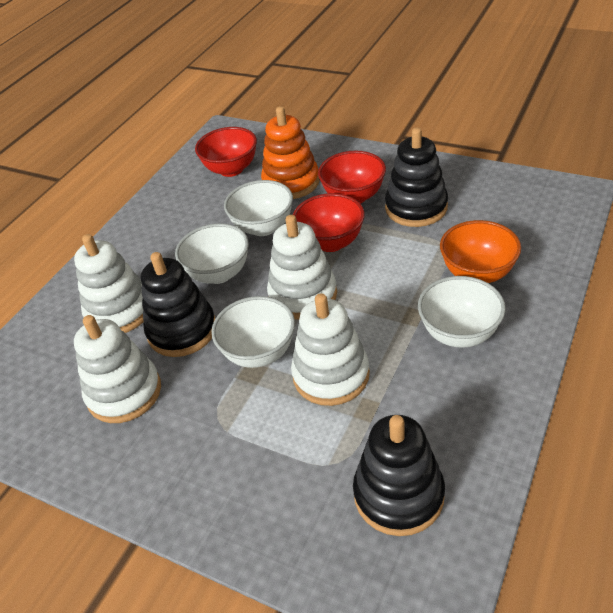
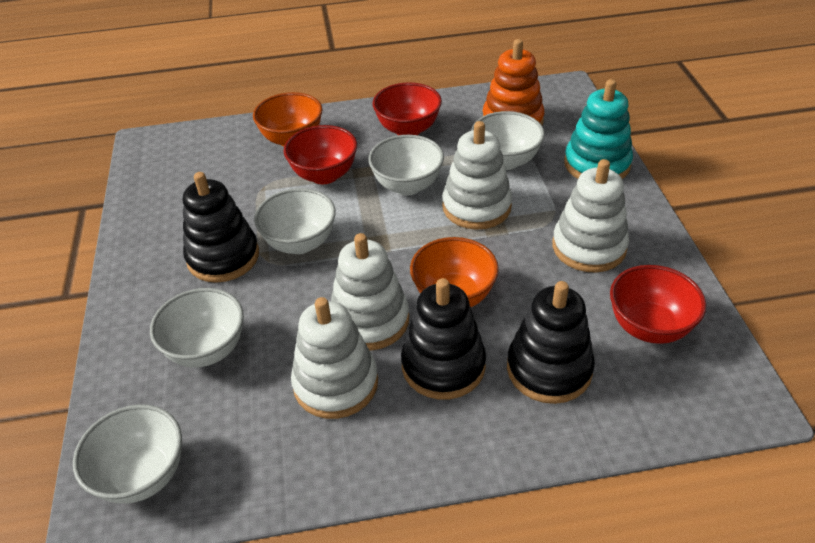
orange bowl: [440,220,521,283] = 1 -> [253,92,323,147] [410,237,499,307] = 2
turquoise stacking toy: none = 0 -> [564,79,633,179] = 1
white bowl: [175,224,249,284] [211,296,295,368] [224,180,293,236] [418,276,506,348] = 4 -> [73,404,182,504] [150,288,244,368] [254,188,336,254] [368,135,444,195] [471,111,545,170] = 5

